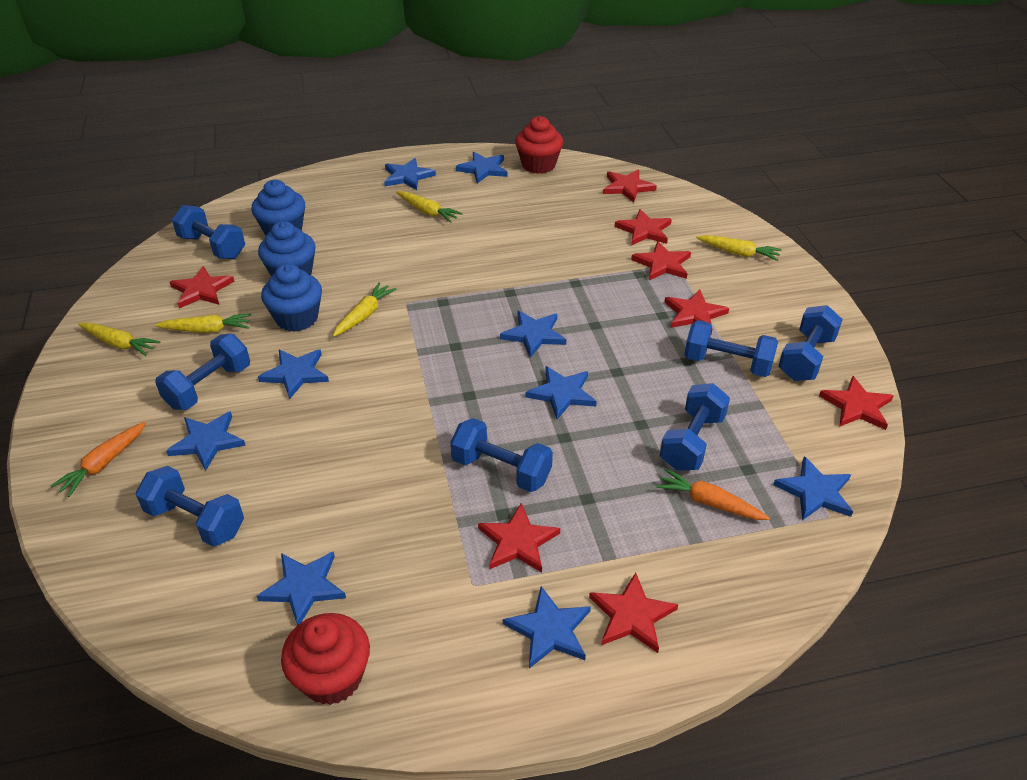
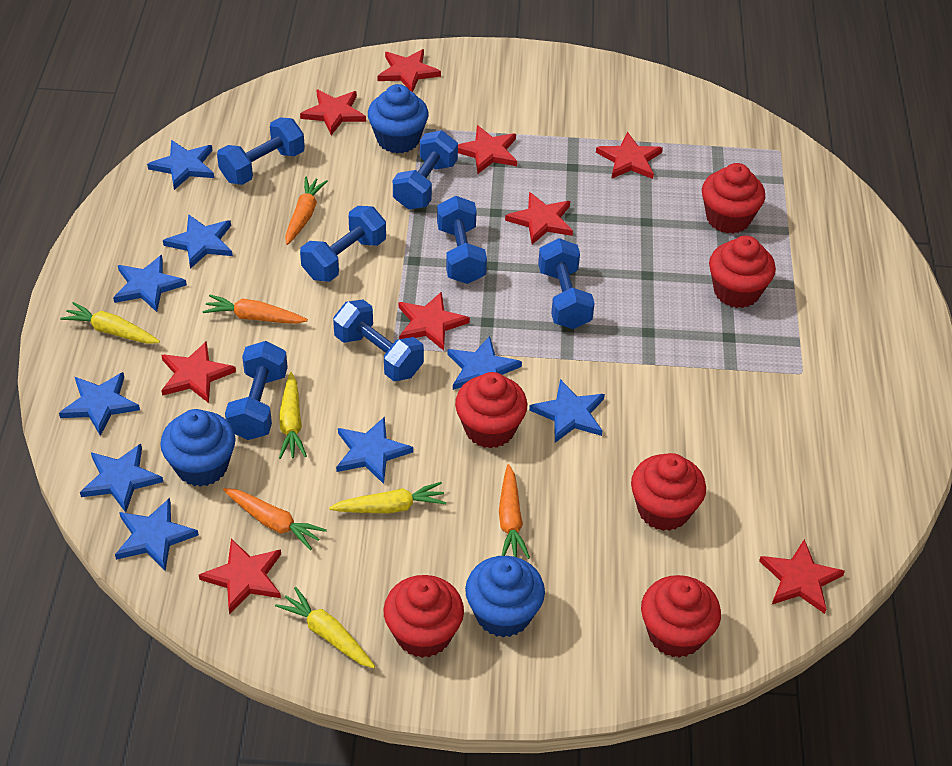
orange carrot: [51,422,146,497] [657,469,770,520] = 2 -> [202,295,308,324] [223,488,327,550] [285,177,328,245] [499,464,530,559] = 4
red cupcake: [281,613,370,705] [515,116,563,174] = 2 -> [383,575,464,658] [455,372,527,448] [631,453,706,531] [641,575,721,658] [702,163,765,234] [709,236,776,308] = 6
red star: [170,266,235,308] [478,503,560,573] [589,572,678,653] [603,169,657,203] [615,209,672,245] [631,241,691,280] [664,290,729,334] [819,376,893,430] = 8 -> [161,341,236,403] [199,539,281,615] [300,90,366,135] [377,49,441,92] [399,292,470,351] [458,125,517,174] [505,192,573,244] [596,132,663,179] [759,539,845,614] = 9
yellow carrot: [78,322,160,356] [155,314,251,333] [333,282,397,337] [396,191,463,223] [696,235,782,261] = 5 -> [60,302,160,344] [275,587,375,668] [279,372,307,459] [329,482,446,513] = 4

